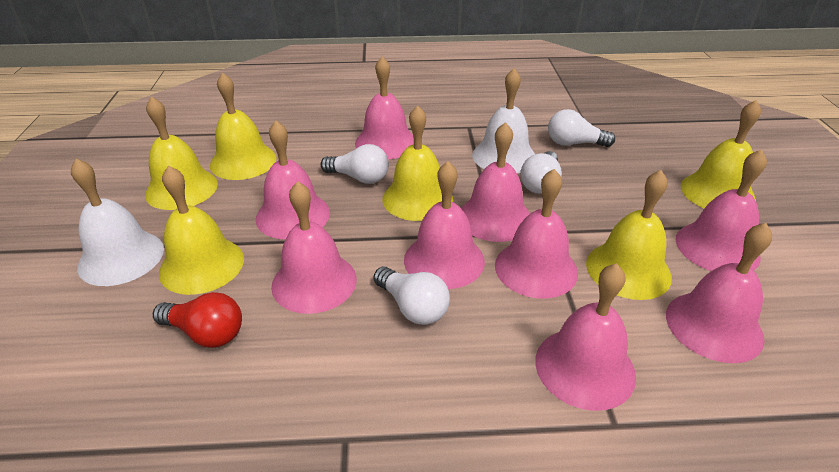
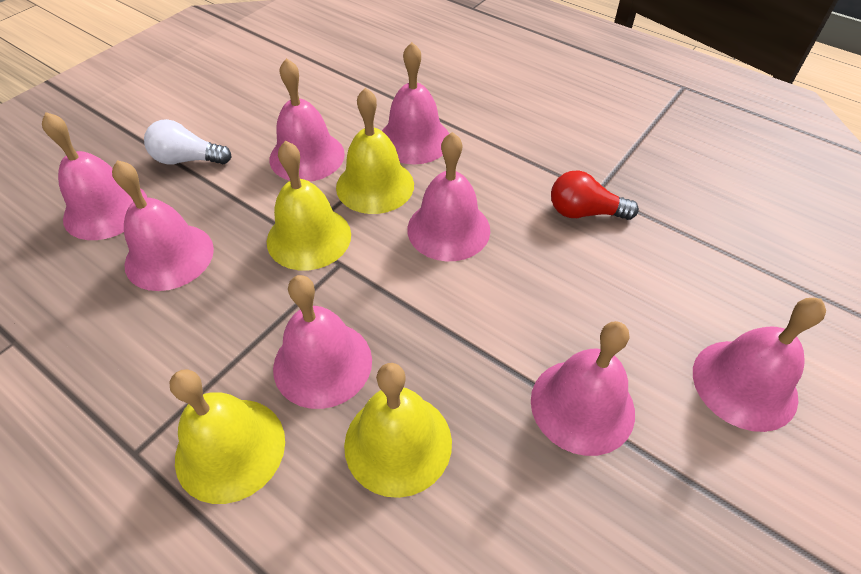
pink bell: [256,120,330,239] [271,181,357,314] [355,56,414,159] [404,161,485,289] [461,122,530,242] [495,169,578,298] [535,263,636,411] [666,223,772,363] [676,149,767,271] = 9 -> [42,112,147,240] [112,160,214,291] [270,58,345,182] [273,275,372,409] [382,42,449,165] [407,132,490,261] [531,321,635,456] [693,298,826,432] = 8
white bell: [71,159,164,286] [472,68,535,174] = 2 -> none = 0
white light bulb: [321,144,389,184] [374,267,450,325] [520,151,562,194] [548,109,615,147] = 4 -> [144,119,232,165] = 1
yellow bell: [145,96,218,210] [159,165,244,295] [210,72,276,180] [382,105,453,221] [586,170,672,300] [681,100,761,208] = 6 -> [170,369,285,504] [267,141,351,270] [336,88,414,214] [344,363,452,498] = 4

